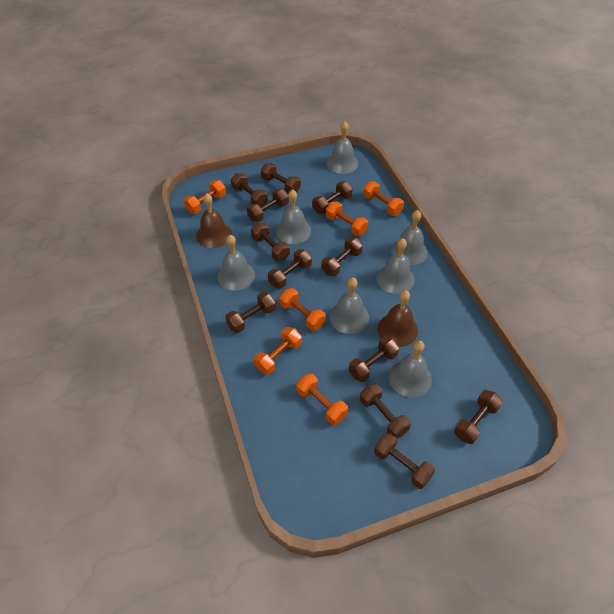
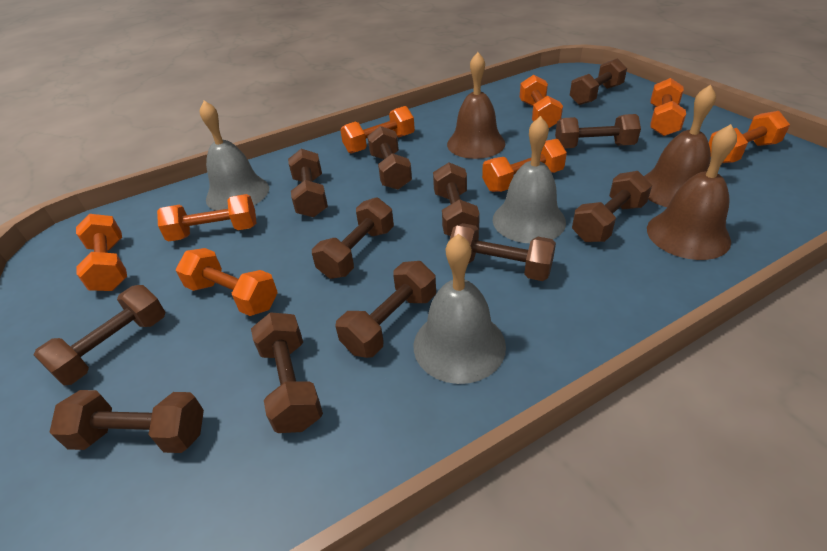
brown bell: [196,193,232,248] [377,290,418,347] = 2 -> [447,52,505,159] [644,84,716,207] [647,124,737,260] = 3
grey bell: [217,235,255,290] [276,189,311,244] [326,121,358,174] [329,278,369,334] [376,238,415,294] [389,341,432,398] [391,210,428,265] = 7 -> [200,101,269,211] [414,234,506,384] [493,116,566,243] = 3
orange dumbbell: [184,180,226,214] [254,327,302,375] [279,288,326,331] [296,373,348,425] [326,202,368,236] [363,182,404,216] = 6 -> [76,214,127,291] [157,194,256,241] [176,248,278,316] [340,106,415,154] [482,139,567,192] [520,75,563,128] [650,78,686,136] [709,111,790,163] = 8

